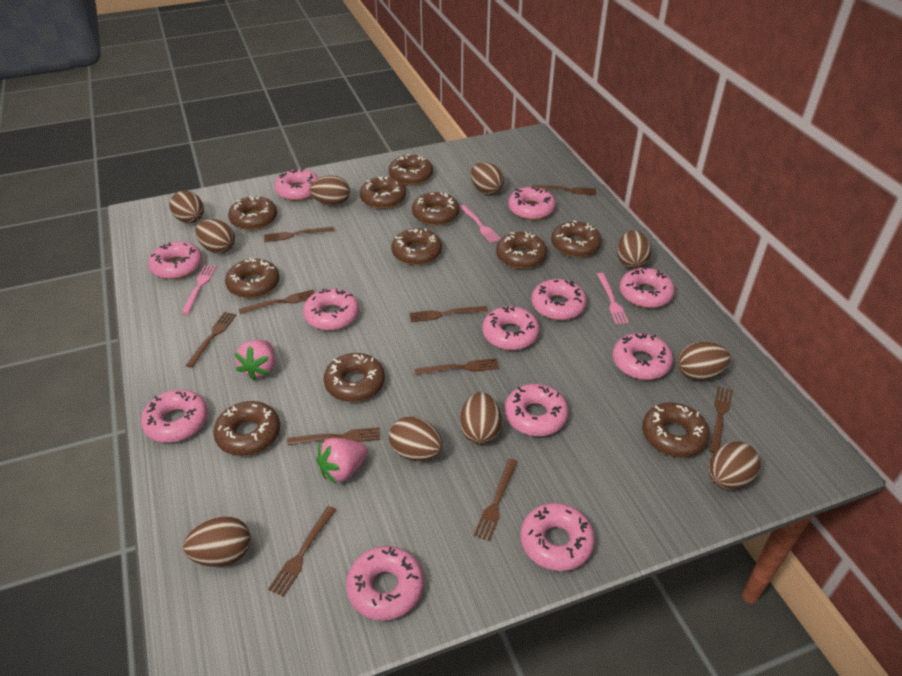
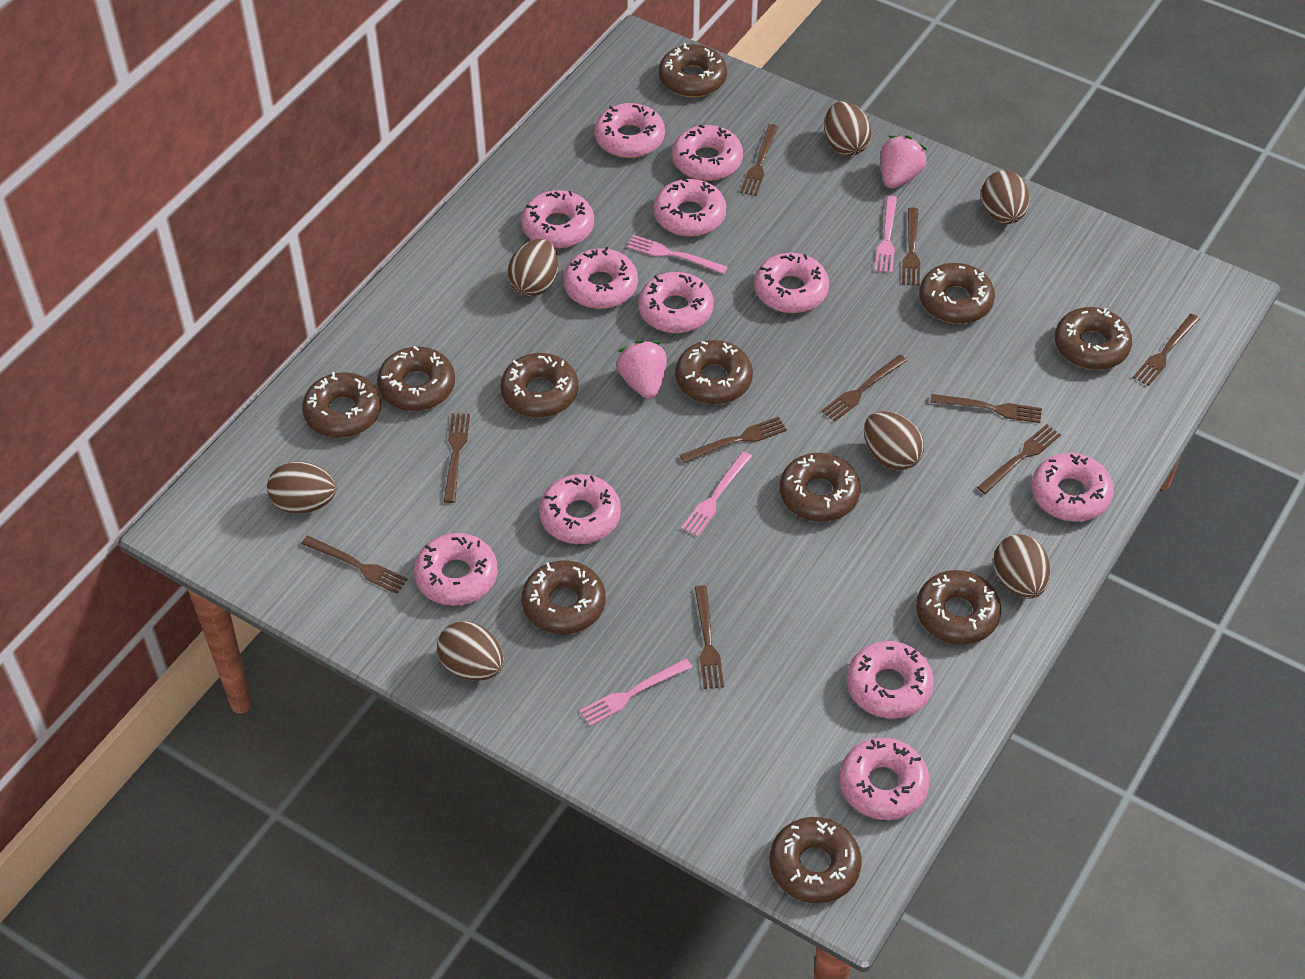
brown egg: [169,190,204,223] [183,516,251,567] [195,219,235,253] [309,175,350,206] [389,416,443,461] [460,392,501,444] [471,162,504,195] [617,230,651,269] [677,342,731,381] [709,441,760,490] = 10 -> [267,461,337,514] [437,621,504,681] [508,239,558,297] [824,101,871,156] [864,411,924,471] [981,170,1029,224] [993,534,1050,599] = 7
pink fork: [181,265,217,314] [459,205,500,243] [597,273,629,325] = 3 -> [579,659,692,726] [627,235,728,274] [681,451,752,537] [875,196,897,273] = 4

